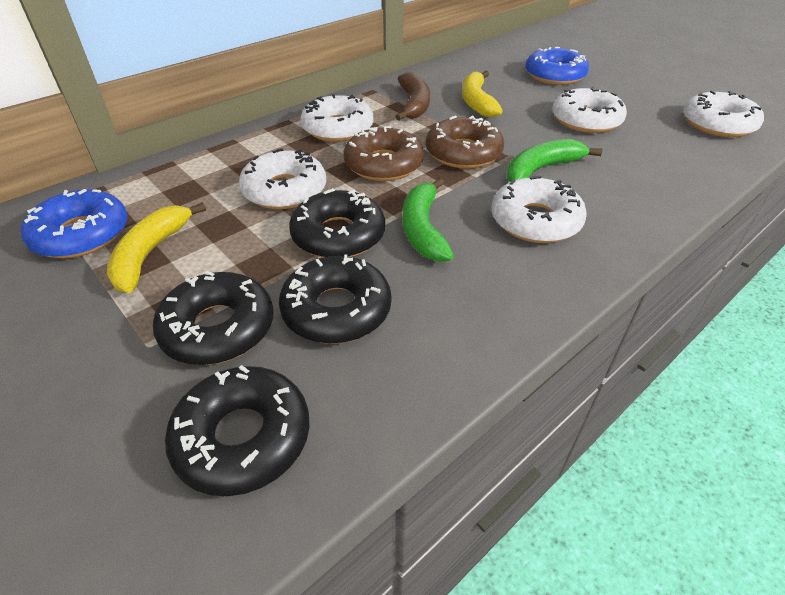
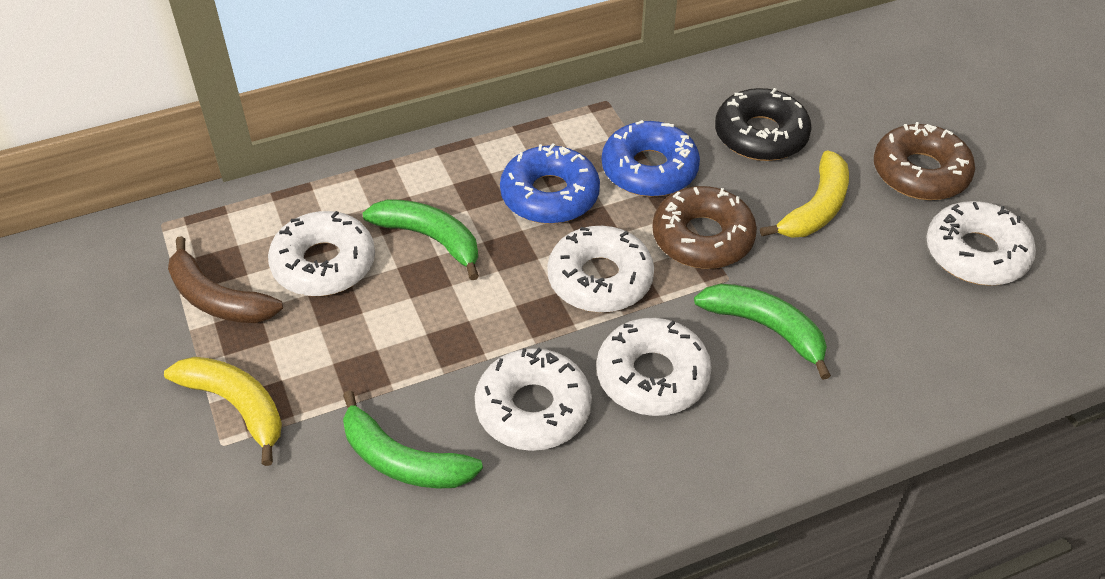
black donut: [153,271,273,365] [165,365,310,496] [279,255,391,344] [289,188,385,258] = 4 -> [715,88,812,161] = 1
green banana: [403,178,454,262] [507,139,602,182] = 2 -> [343,390,483,488] [362,199,479,280] [694,284,831,380] = 3

